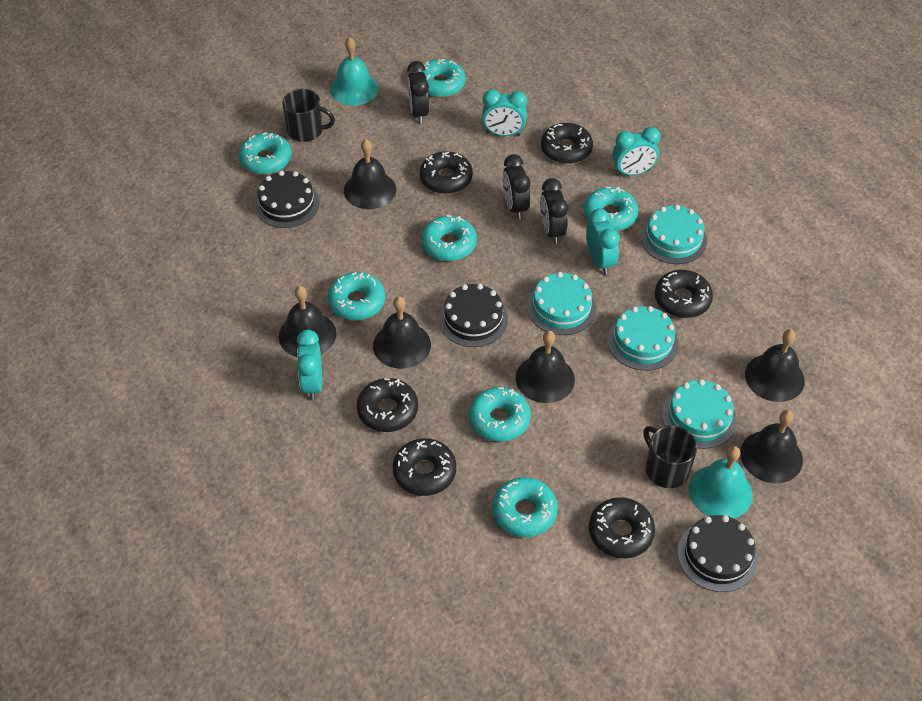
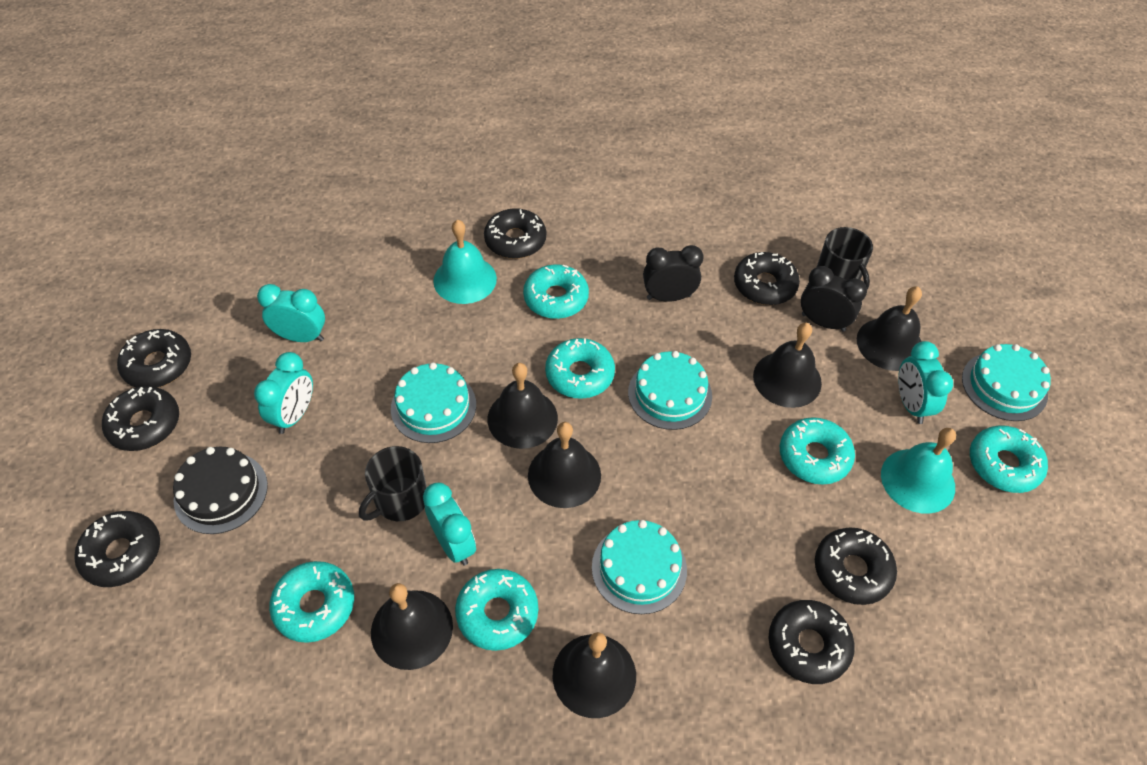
black cake: [255,171,320,228] [439,284,508,347] [678,515,758,592] = 3 -> [173,447,268,534] = 1
black clock: [407,61,429,124] [502,154,530,219] [540,178,568,244] = 3 -> [643,245,704,302] [801,266,867,332] = 2
black donut: [357,378,418,432] [393,438,456,496] [420,151,473,194] [541,123,593,164] [589,497,655,559] [655,270,713,318] = 6 -> [74,511,160,587] [102,386,179,451] [117,329,191,388] [484,208,546,259] [734,252,800,305] [768,600,855,684] [815,527,897,605] = 7
turquoise donut: [239,132,292,174] [327,272,385,320] [420,59,465,97] [421,215,477,261] [469,387,531,442] [492,477,558,537] [584,187,638,231] = 7 -> [269,561,354,643] [455,569,538,651] [523,264,589,319] [545,338,615,399] [780,417,855,485] [970,425,1048,493] = 6

